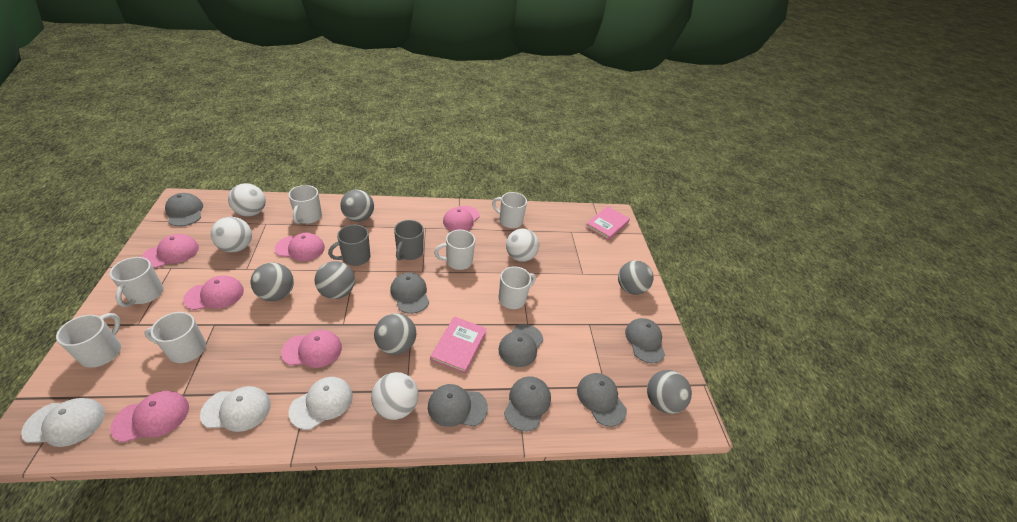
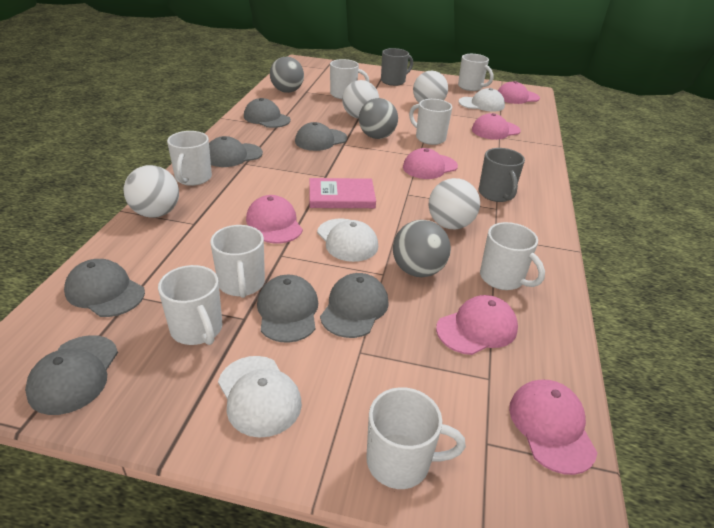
grey ball: [250,262,294,301] [314,261,355,299] [340,190,374,222] [374,313,416,355] [618,261,653,295] [647,370,692,414] = 6 -> [270,57,304,93] [359,98,398,139] [393,220,451,277] = 3
pink book: [430,316,487,374] [586,206,630,241] = 2 -> [309,178,376,208] = 1
white mug: [56,313,121,368] [109,257,163,307] [144,312,206,363] [288,185,322,224] [434,230,475,270] [492,192,527,228] [499,266,536,309] = 7 -> [158,265,223,345] [167,131,212,186] [210,225,265,298] [330,59,370,99] [366,387,466,489] [409,99,452,145] [458,54,493,91] [480,222,545,290] = 8

